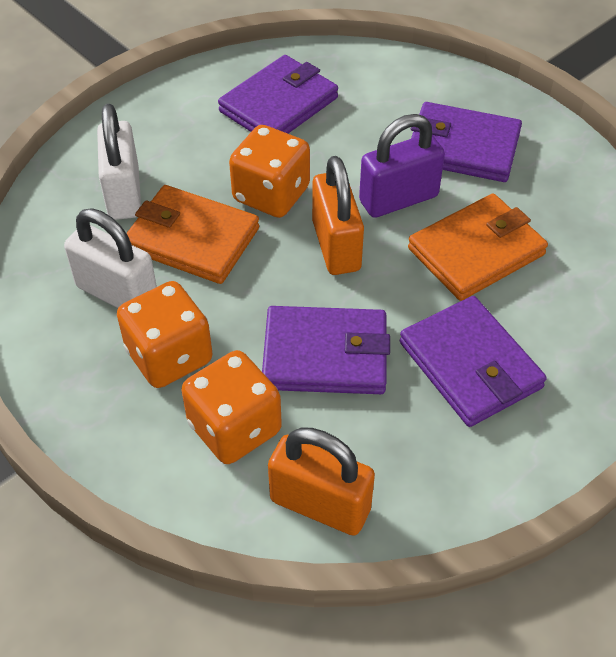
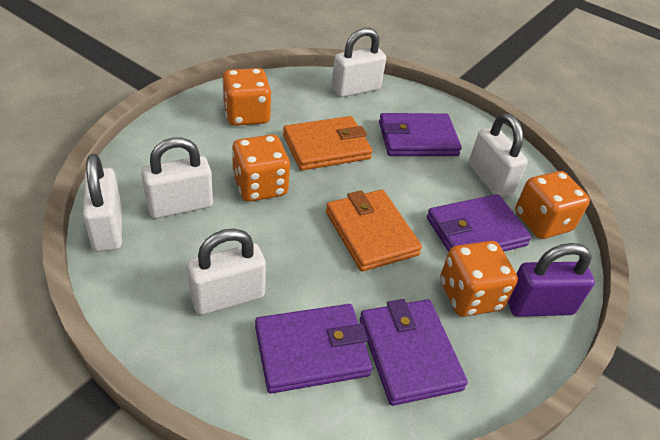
orange dice: [117,281,213,388] [181,350,282,464] [229,125,310,218] = 3 -> [222,68,271,126] [232,134,290,202] [440,241,518,317] [515,171,590,239] = 4
orange padlock: [268,428,375,536] [312,156,364,275] = 2 -> none = 0
white padlock: [64,209,157,308] [97,104,141,220] = 2 -> [83,154,122,252] [141,137,213,218] [187,229,266,315] [331,28,386,97] [469,113,528,197] = 5

